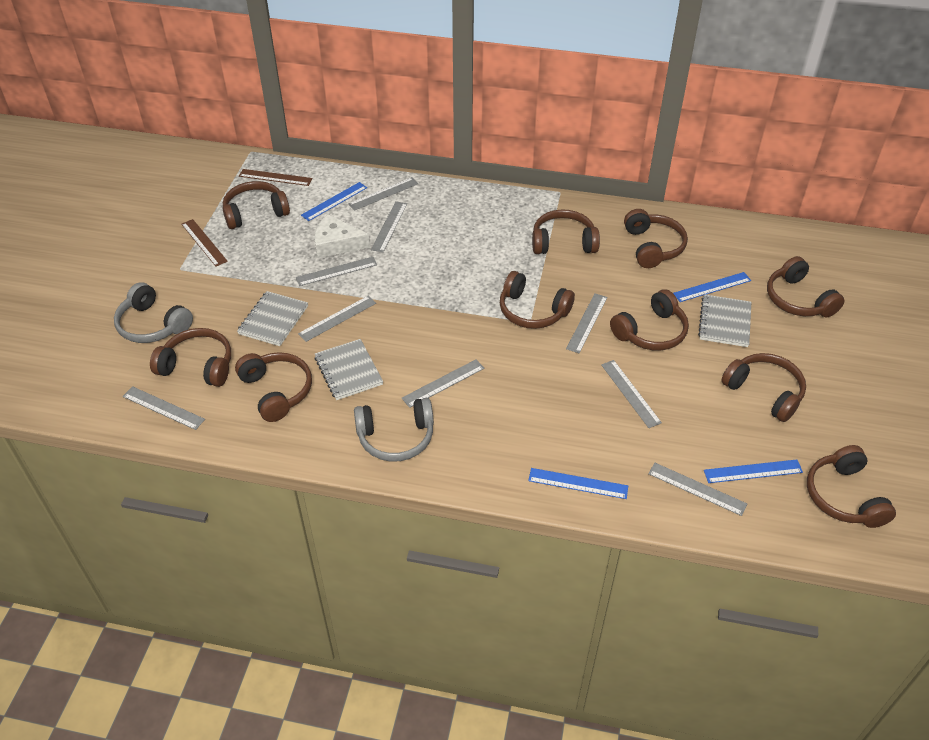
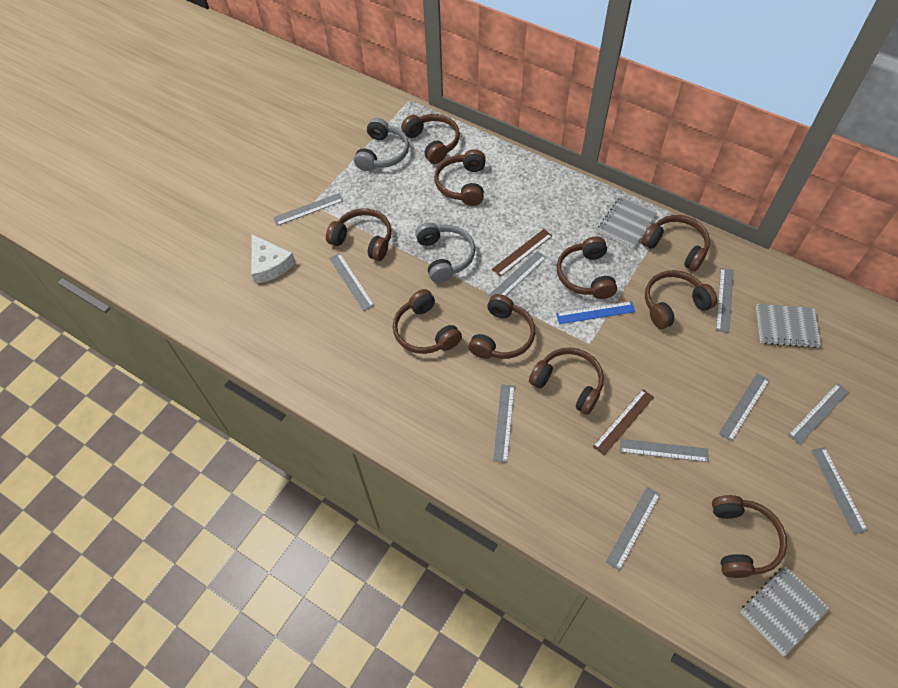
blue ruler: [301,182,367,221] [528,468,628,499] [673,272,751,302] [704,459,803,483] = 4 -> [556,301,635,324] = 1
grey ruler: [122,386,205,430] [296,257,377,286] [298,296,376,342] [348,177,419,210] [371,201,407,252] [402,359,484,408] [566,293,608,353] [601,360,662,428] [648,463,747,516] = 9 -> [273,193,344,226] [329,253,375,311] [488,251,547,298] [493,384,515,463] [606,487,660,571] [620,439,709,462] [716,268,734,333] [719,373,770,442] [788,383,849,445] [811,447,868,534] = 10

